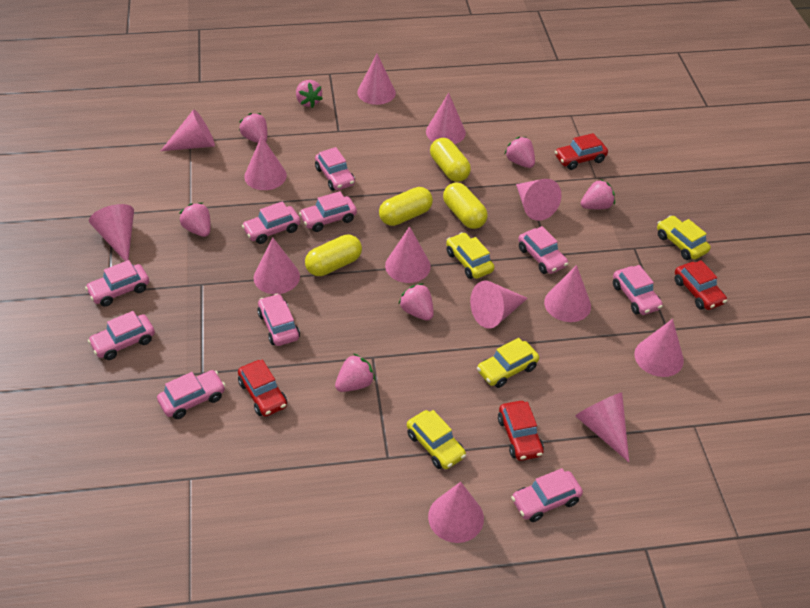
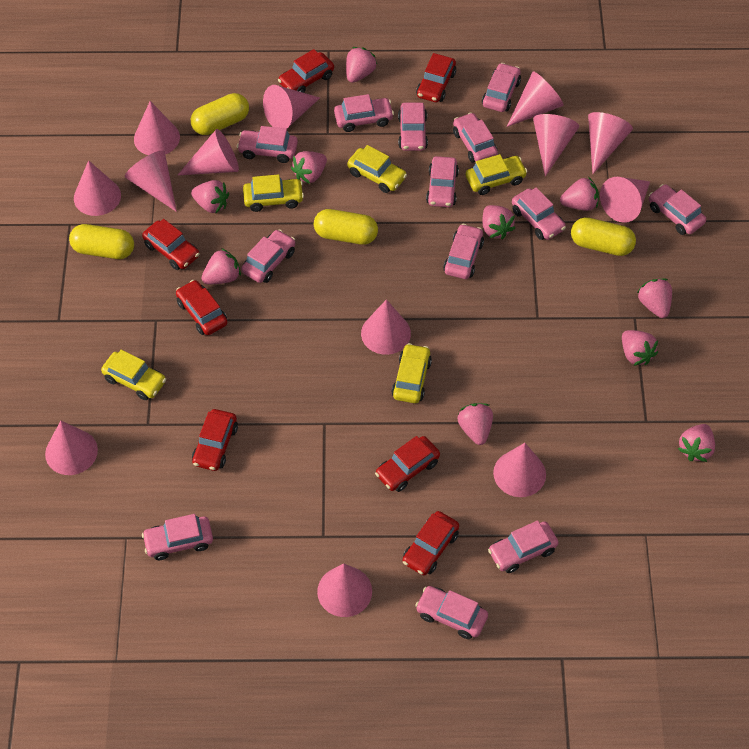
pink car: [85,260,149,307] [88,311,155,360] [157,370,226,419] [242,201,300,244] [257,294,300,346] [299,191,357,232] [315,147,355,191] [511,468,583,522] [518,226,568,274] [613,265,663,315] = 10 -> [142,514,213,560] [237,126,298,163] [241,229,295,283] [334,94,394,132] [398,103,428,151] [415,586,488,639] [426,156,459,207] [443,224,484,279] [453,112,498,163] [482,63,521,112] [488,520,559,573] [512,187,566,240] [649,184,706,235] = 13
pink strawberry: [179,203,211,237] [239,113,267,143] [296,80,323,108] [335,353,375,392] [399,283,434,321] [505,137,535,168] [581,180,615,209] = 7 -> [191,180,229,213] [202,248,241,284] [291,151,327,184] [346,47,377,83] [458,403,493,445] [482,205,515,239] [560,177,599,211] [622,330,658,366] [637,278,672,318] [678,424,715,462] = 10
red car: [238,360,287,417] [498,401,544,461] [555,133,608,170] [675,260,727,310] = 4 -> [142,219,200,270] [176,280,227,335] [192,409,238,471] [278,49,334,93] [375,436,440,492] [403,511,459,576] [416,53,456,102] = 7
yellow car: [407,410,466,469] [446,232,494,279] [477,338,539,388] [657,215,711,260] = 4 -> [101,350,166,400] [243,174,304,212] [347,145,407,193] [392,343,432,403] [466,154,528,195] = 5

